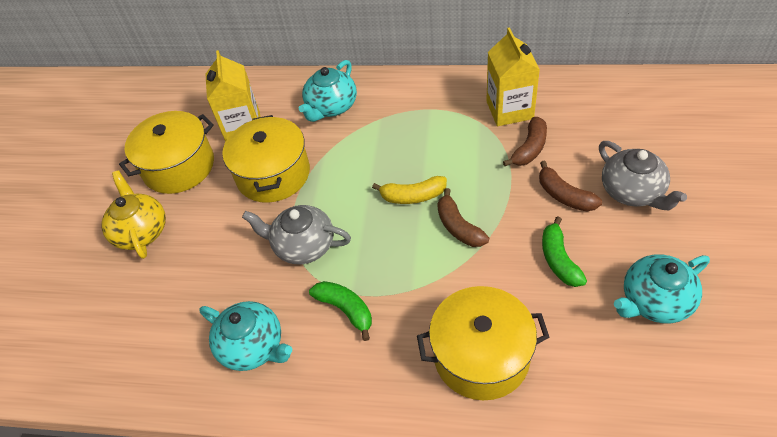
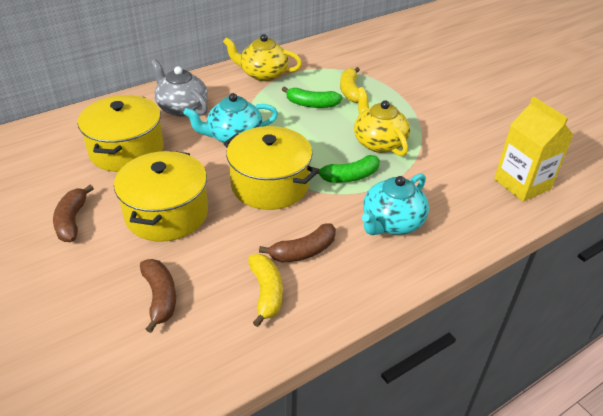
grey teapot: [242,205,351,264] [599,141,687,210] = 2 -> [151,59,208,117] = 1
turquoise teapot: [199,301,292,371] [299,60,357,122] [614,255,710,323] = 3 -> [184,93,278,143] [362,174,429,235] = 2
yellow banana: [372,176,447,204] = 1 -> [248,254,283,327] [340,67,360,103] = 2
yellow carton: [206,50,261,142] [486,27,540,126] = 2 -> [494,97,573,202] = 1
yellow teapot: [101,171,166,259] = 1 -> [223,34,302,81] [354,87,410,156] = 2

